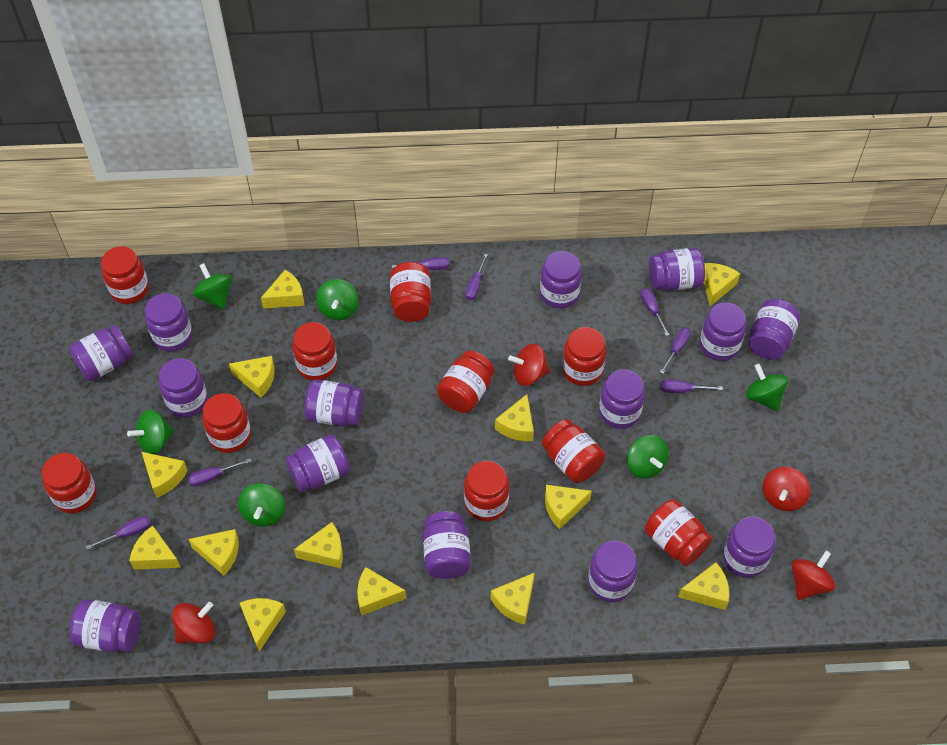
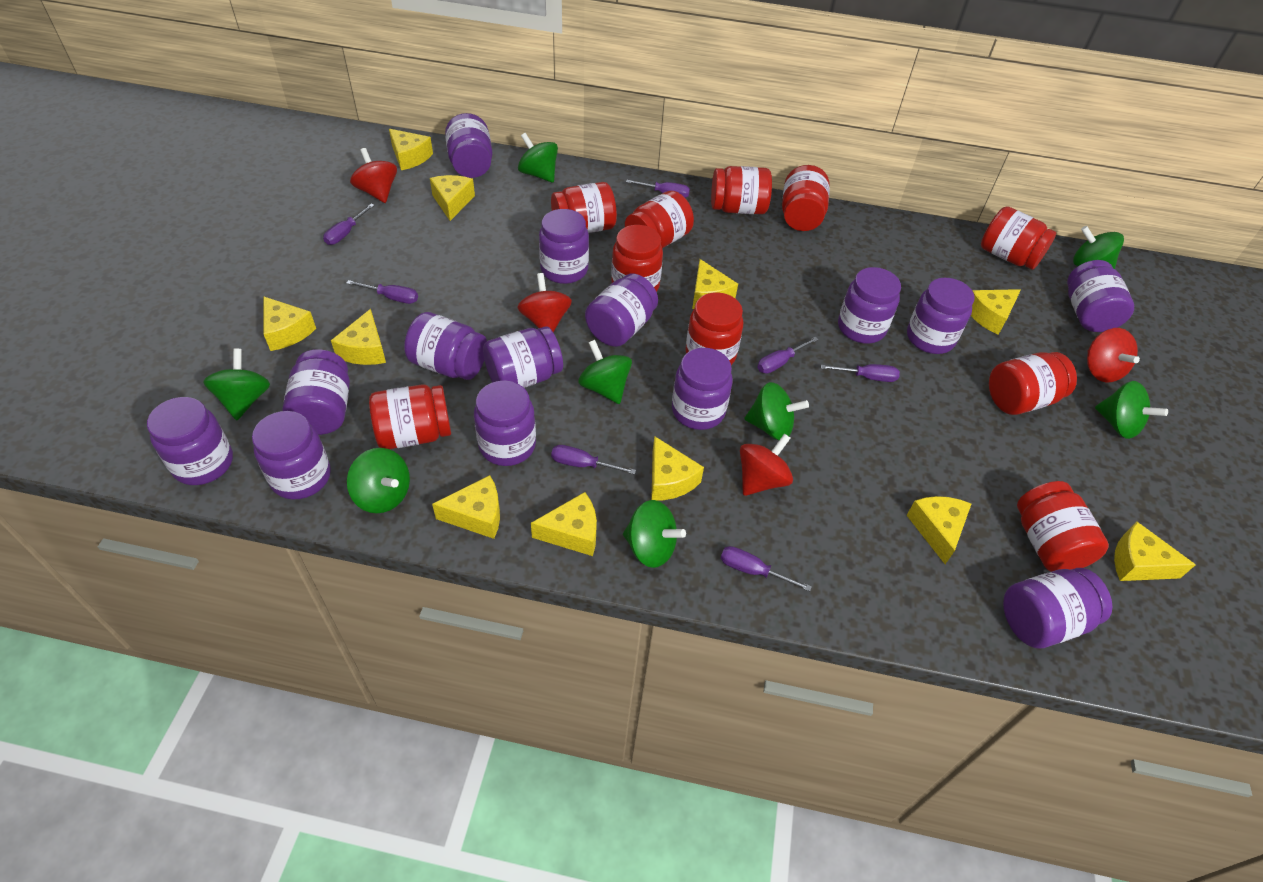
green spinning top: [127,409,175,454] [193,263,232,309] [238,483,285,527] [316,279,359,320] [627,435,669,479] [746,364,788,412] = 6 -> [203,349,270,420] [347,448,410,513] [518,133,558,183] [578,340,632,404] [623,500,686,568] [745,382,809,440] [1073,226,1124,269] [1095,381,1168,439] = 8
yellow cheese: [129,526,181,570] [142,452,188,498] [188,529,239,575] [229,356,275,397] [240,598,286,652] [261,270,305,308] [294,522,343,568] [357,567,406,615] [491,573,534,624] [495,394,534,441] [545,485,592,529] [678,562,729,610] [704,263,740,306] = 13 -> [263,296,316,351] [331,309,386,365] [389,129,433,170] [430,175,475,221] [432,475,500,539] [531,492,597,556] [651,436,704,501] [692,259,738,309] [907,496,971,564] [971,289,1021,335] [1114,522,1196,581] = 11

